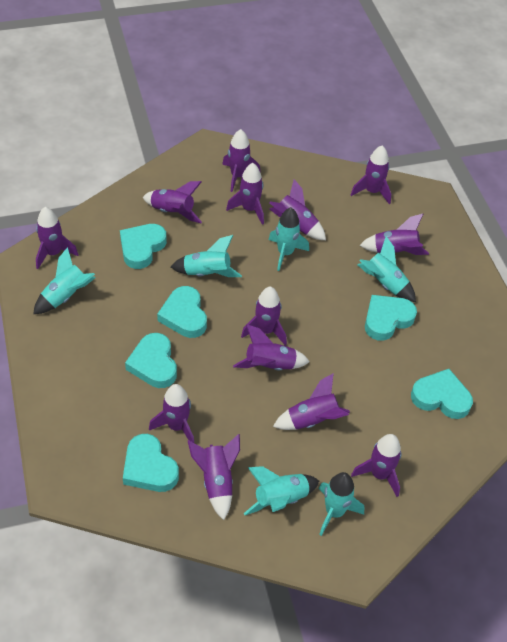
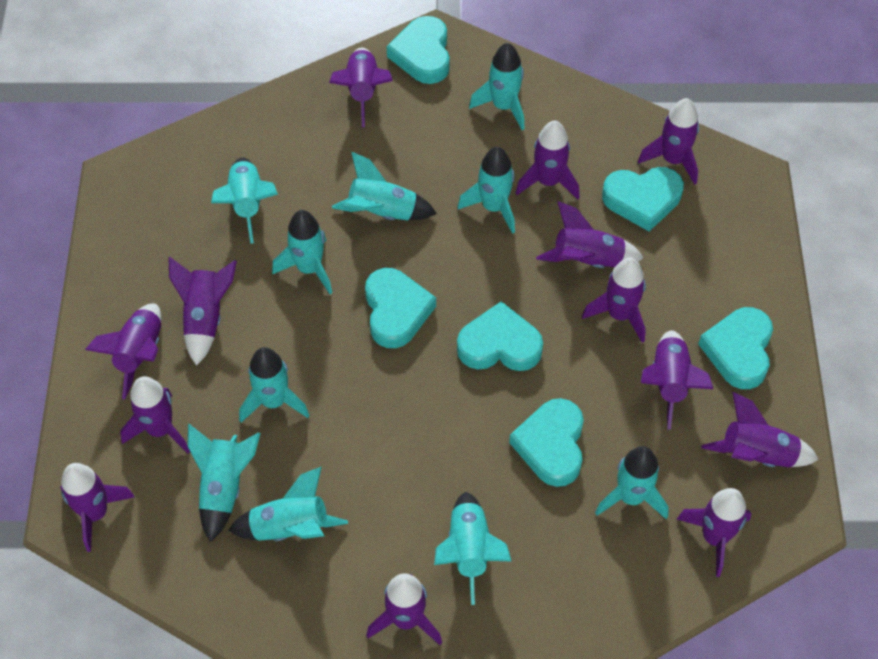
turquoise rocket: [33,247,95,314] [171,235,242,277] [244,466,319,515] [269,207,309,271] [319,472,364,536] [357,236,416,302] = 6 -> [187,424,260,542] [211,158,278,244] [228,466,348,541] [239,347,310,423] [272,210,332,294] [332,152,437,221] [434,492,511,605] [458,147,515,234] [469,43,524,130] [595,446,669,519] = 10

